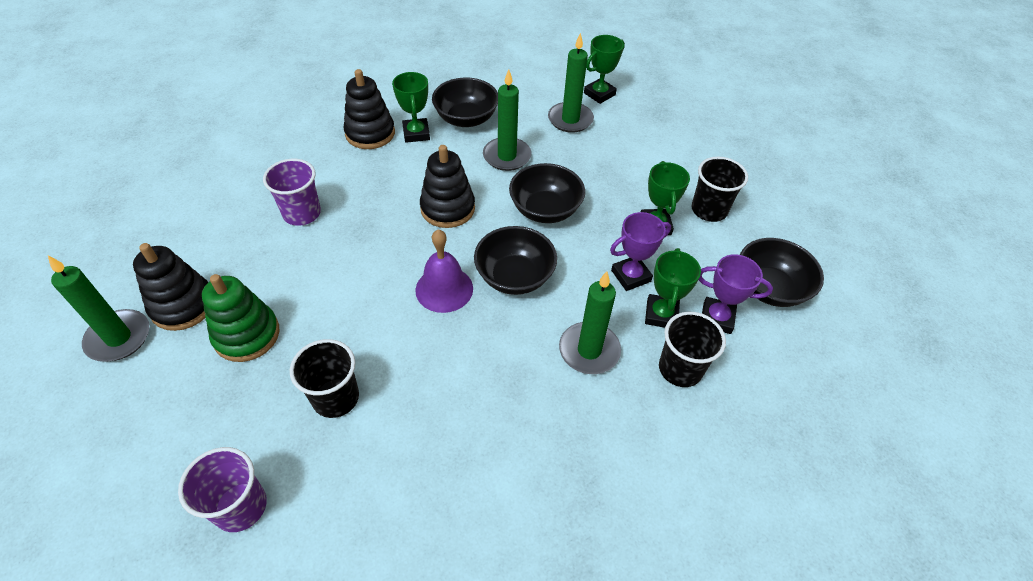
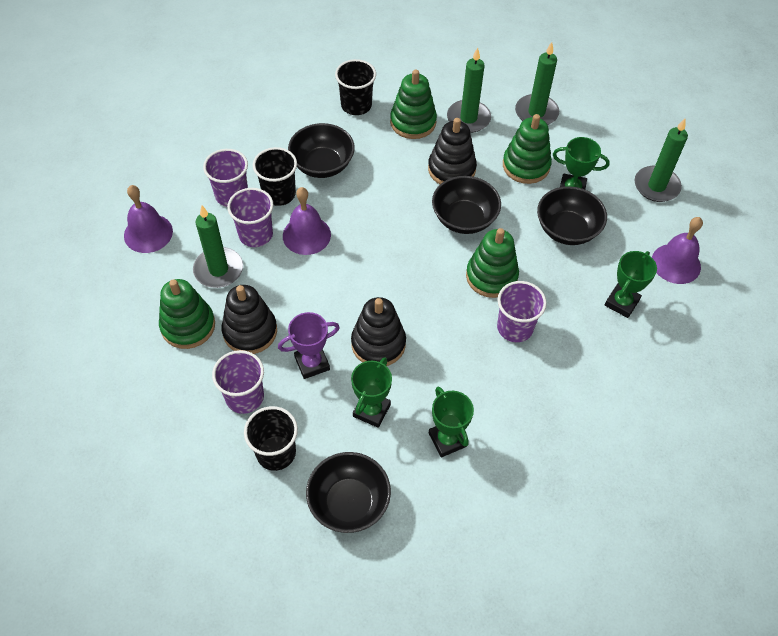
green stacking toy: [202,274,279,362] = 1 -> [159,279,215,349] [390,69,437,139] [466,228,519,298] [503,114,552,184] = 4
purple bell: [415,230,473,313] = 1 -> [124,185,173,253] [283,187,331,255] [652,217,703,284] = 3
purple cup: [178,447,267,532] [263,159,321,226] = 2 -> [203,149,248,207] [212,350,264,414] [227,188,274,247] [497,281,547,342] = 4
purple trophy: [610,212,671,291] [698,254,773,334] = 2 -> [278,312,340,379] = 1

